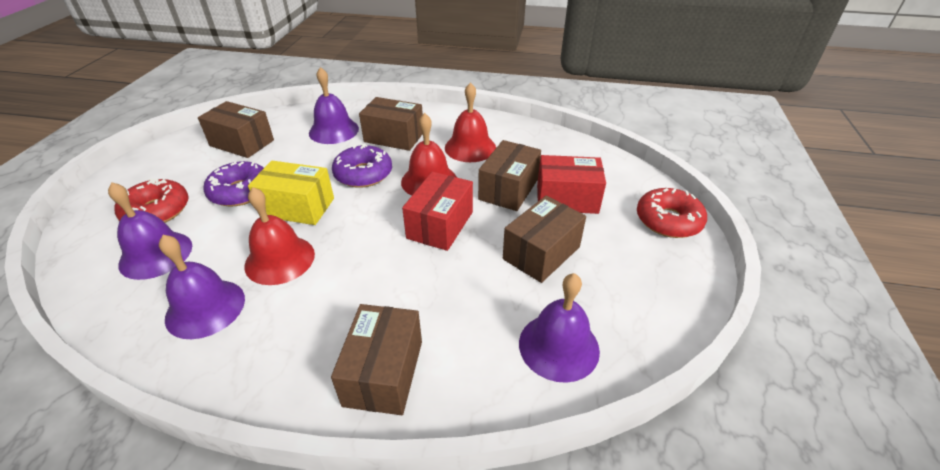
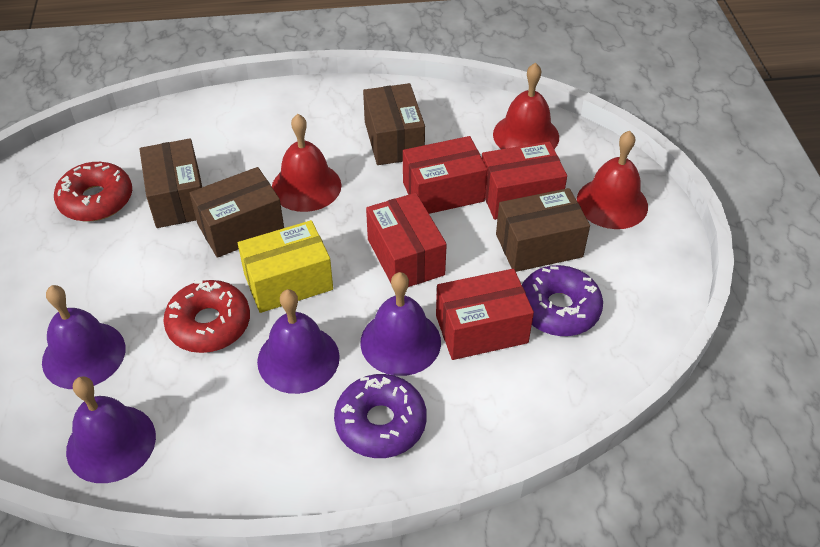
brown box: [198,101,274,158] [331,304,422,415] [359,97,423,151] [478,140,541,211] [503,196,586,283] = 5 -> [140,138,202,228] [190,167,284,258] [363,83,425,165] [496,188,590,272] = 4
red box: [402,172,473,251] [537,155,606,214] = 2 -> [366,193,447,287] [403,136,487,214] [436,269,534,360] [482,141,567,220] = 4

